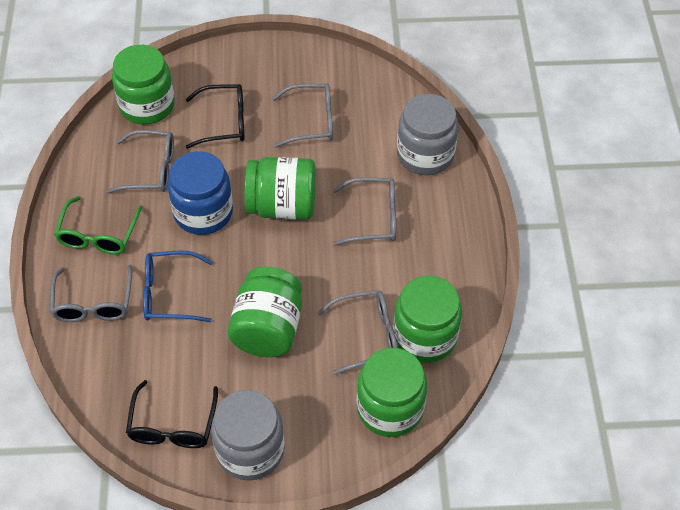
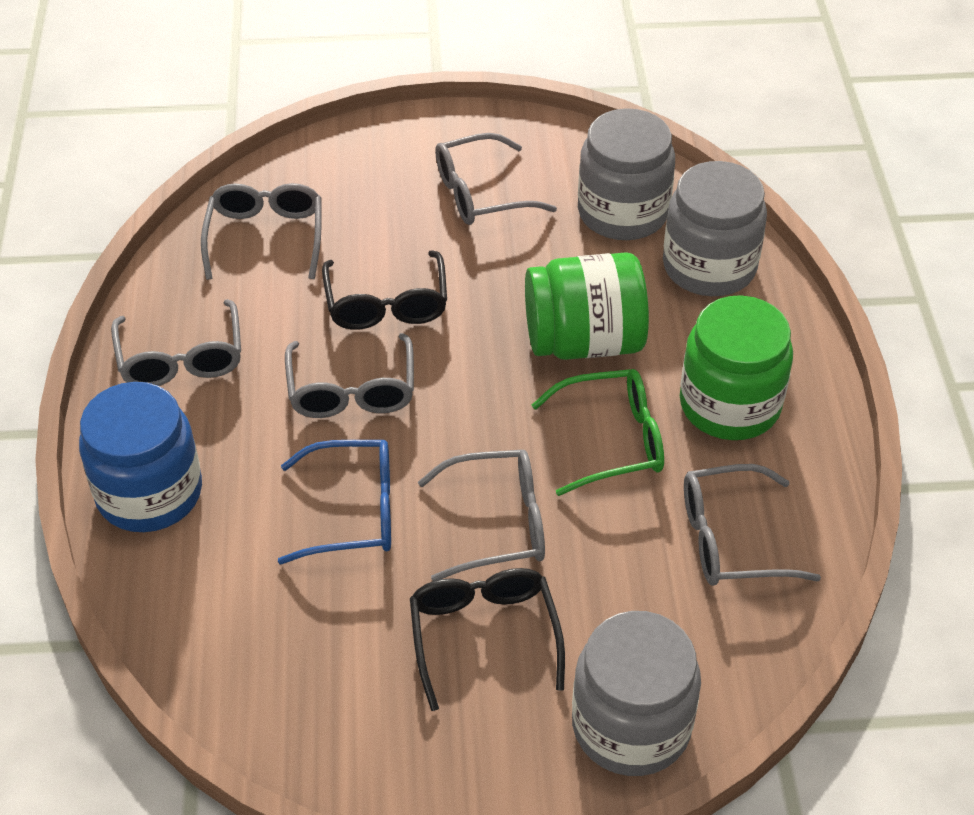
green jar: [112,45,175,124] [228,267,302,357] [244,157,316,220] [357,348,427,437] [393,276,462,363] = 5 -> [525,252,649,360] [680,295,793,440] = 2
grey glasses: [50,265,132,322] [106,130,174,194] [272,84,333,147] [317,290,398,375] [333,177,396,246] = 5 -> [111,299,241,386] [201,183,322,280] [285,333,414,418] [418,450,545,581] [435,133,557,225] [684,464,821,586] = 6
grey jar: [211,390,285,481] [397,94,459,175] = 2 -> [572,611,701,776] [578,108,675,240] [663,161,767,296] = 3

